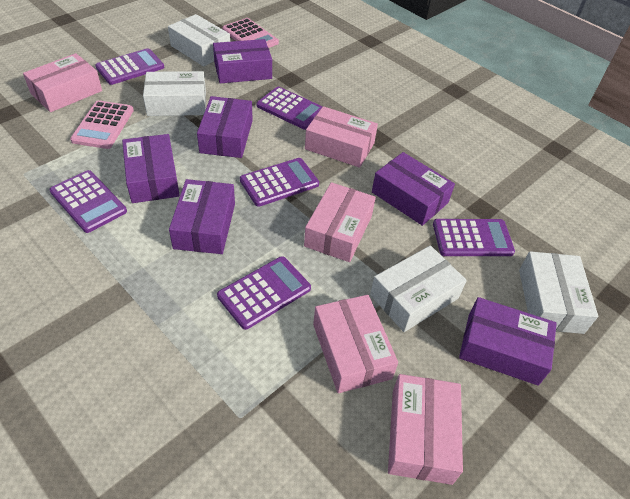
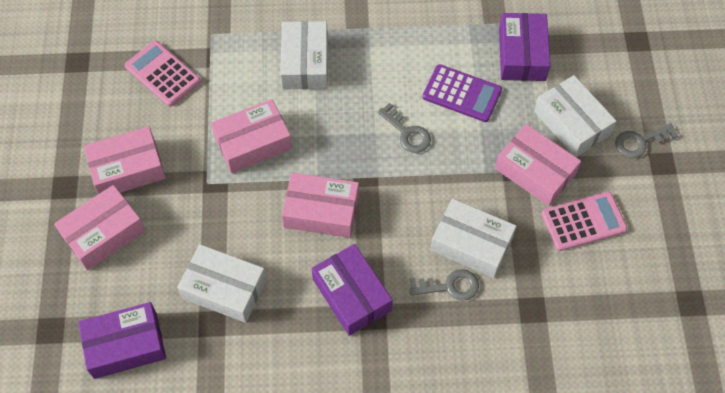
grey key: none = 0 -> [378,103,431,153] [410,269,479,301] [615,123,678,158] = 3
purple box: [122,134,180,203] [169,179,235,254] [197,96,253,158] [213,39,272,83] [372,152,455,226] [459,297,557,386] = 6 -> [78,302,166,379] [311,244,393,336] [499,13,550,81] = 3
purple calculator: [49,170,127,233] [95,48,164,85] [217,256,311,330] [240,158,319,207] [257,87,323,130] [433,219,515,256] = 6 -> [422,64,502,122] = 1

